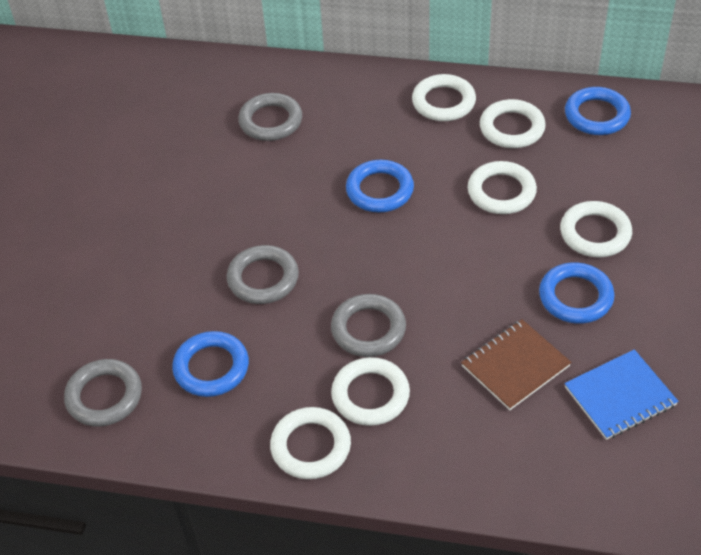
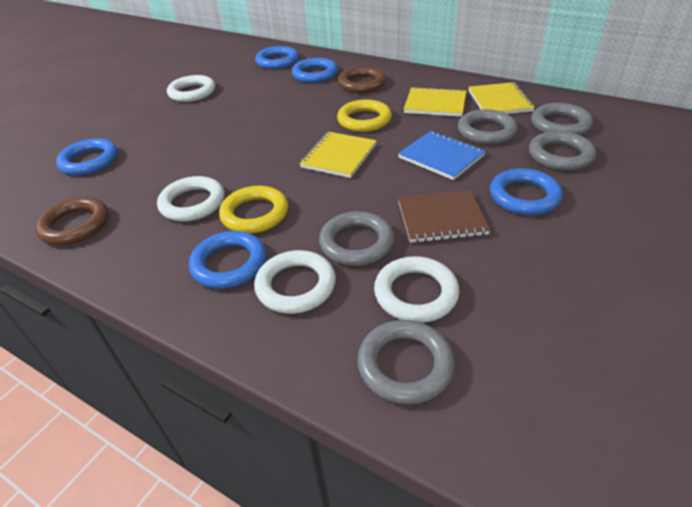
blue ring: [172,331,249,397] [346,160,414,212] [539,262,614,324] [565,87,631,135] = 4 -> [56,138,118,175] [189,231,266,289] [255,46,299,69] [292,58,338,83] [490,168,563,215] = 5
brown ring: none = 0 -> [35,197,109,245] [338,66,386,93] = 2
grey ring: [64,359,142,426] [227,245,299,304] [238,93,302,141] [331,294,406,357] = 4 -> [319,211,394,266] [357,320,455,405] [458,109,518,144] [529,131,596,171] [531,103,593,135] = 5
white ring: [270,407,351,479] [331,357,410,426] [412,74,476,121] [468,161,537,214] [480,99,546,148] [560,201,632,257] = 6 -> [157,176,224,222] [167,75,215,102] [254,250,336,314] [374,256,459,323] = 4
yellow notebook: none = 0 -> [299,132,377,178] [404,86,466,117] [469,82,535,114] = 3
yellow ring: none = 0 -> [219,186,288,234] [337,99,392,132] = 2

